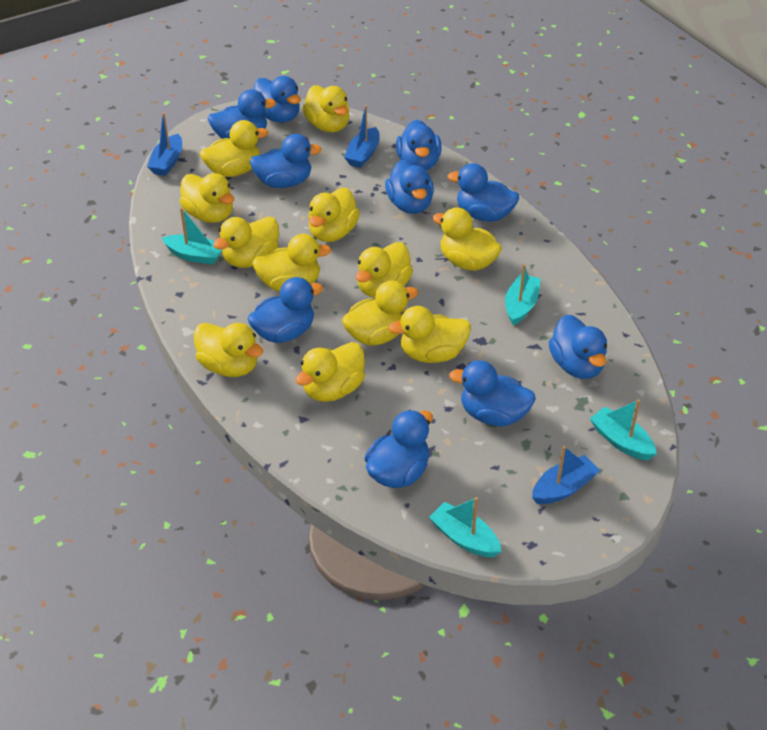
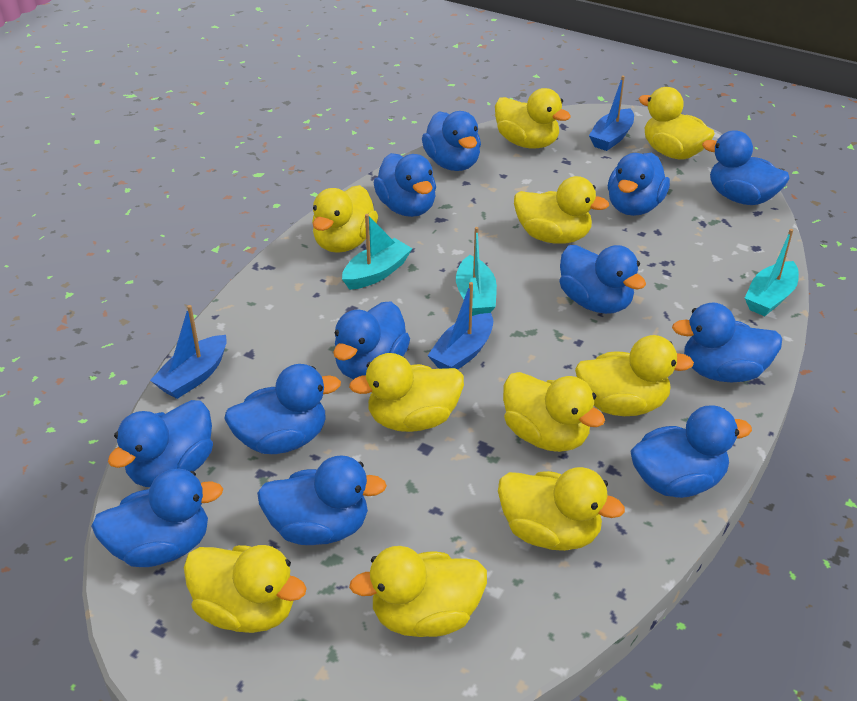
blue duck: [208,89,276,139] [247,277,323,343] [249,134,322,188] [254,76,301,123] [364,410,433,488] [385,160,434,214] [396,120,442,171] [448,163,519,222] [449,360,536,426] [549,314,607,379] = 10 -> [91,468,223,567] [108,400,213,487] [224,364,341,454] [257,455,387,545] [333,301,410,379] [373,153,436,217] [422,111,481,171] [560,245,646,314] [608,153,670,216] [630,405,752,498] [672,303,782,382] [702,130,789,205] = 12
turquoise boat: [162,207,222,265] [429,497,501,557] [505,264,541,325] [590,399,657,460] = 4 -> [342,214,413,290] [456,227,497,316] [745,229,799,316] = 3
yellow duck: [180,173,234,223] [194,323,263,377] [200,120,268,177] [213,216,279,268] [252,234,332,291] [295,342,365,402] [302,85,350,132] [308,187,360,242] [342,280,418,346] [356,242,413,298] [388,306,471,363] [433,207,502,271] = 12 -> [184,545,307,633] [312,185,378,253] [349,353,464,432] [349,546,487,637] [495,88,571,149] [498,467,625,551] [503,372,605,452] [514,176,609,244] [575,335,694,416] [639,87,715,159] = 10

